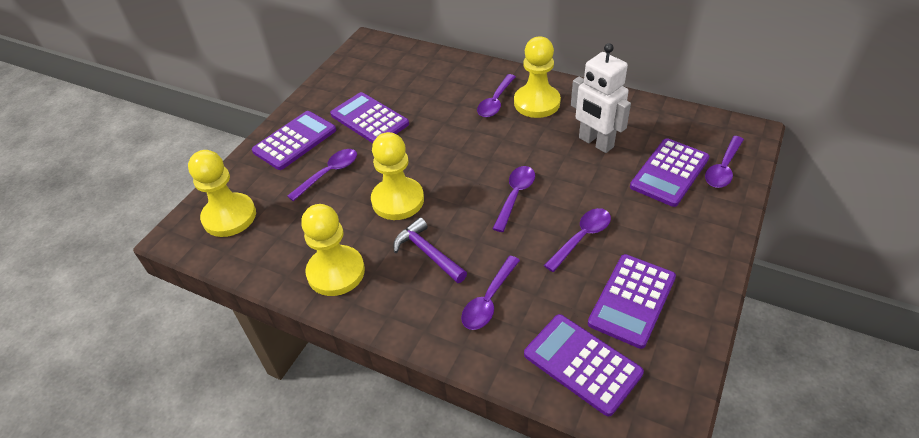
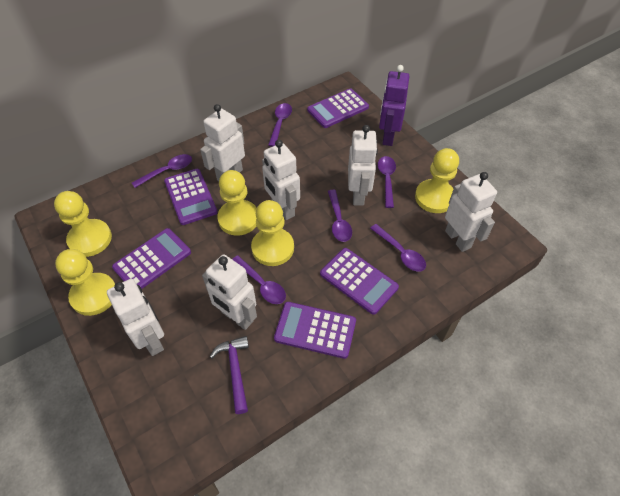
purple robot: none = 0 -> [379,65,409,146] = 1
white robot: [571,43,631,153] = 1 -> [107,279,164,356] [200,104,245,181] [202,254,257,330] [262,140,300,220] [348,125,378,206] [445,172,497,252] = 6
yellow pawn: [188,150,256,237] [301,204,365,296] [371,132,424,220] [514,36,561,118] = 4 -> [54,191,112,257] [55,249,115,316] [217,170,257,236] [251,200,294,266] [415,148,459,213] = 5

